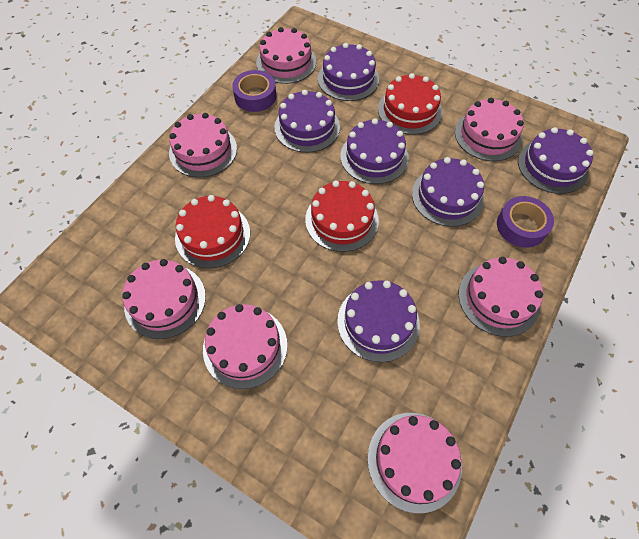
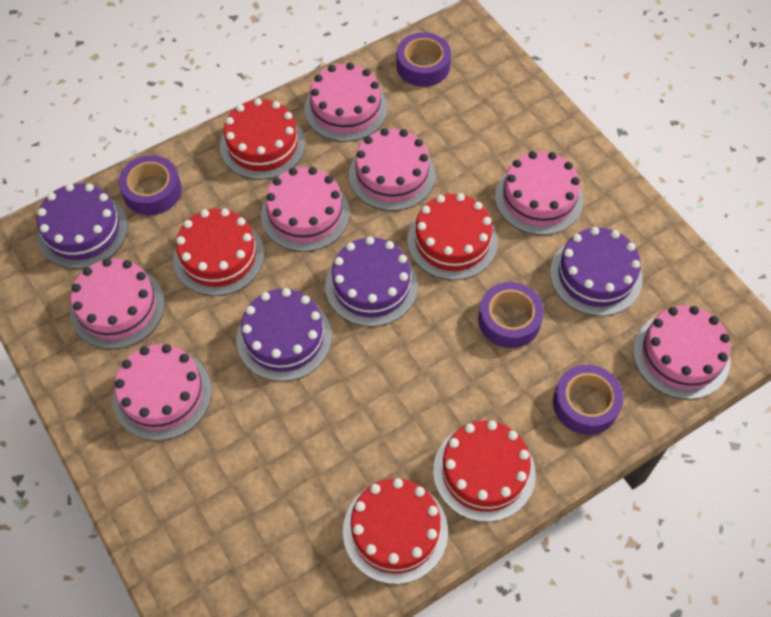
purple cake: [274,90,340,153] [318,43,379,101] [337,280,420,362] [340,118,409,184] [412,157,484,227] [518,127,593,194] = 6 -> [37,183,128,269] [237,288,332,382] [325,236,418,327] [550,227,643,316] = 4
purple tape: [232,70,276,112] [497,196,554,247] = 2 -> [118,155,182,215] [396,32,451,87] [478,282,544,348] [553,365,624,435] = 4
red cake: [175,195,250,268] [305,181,379,252] [378,73,442,135] = 3 -> [173,208,264,296] [220,98,305,180] [343,478,448,584] [407,193,498,280] [433,421,536,522] = 5

